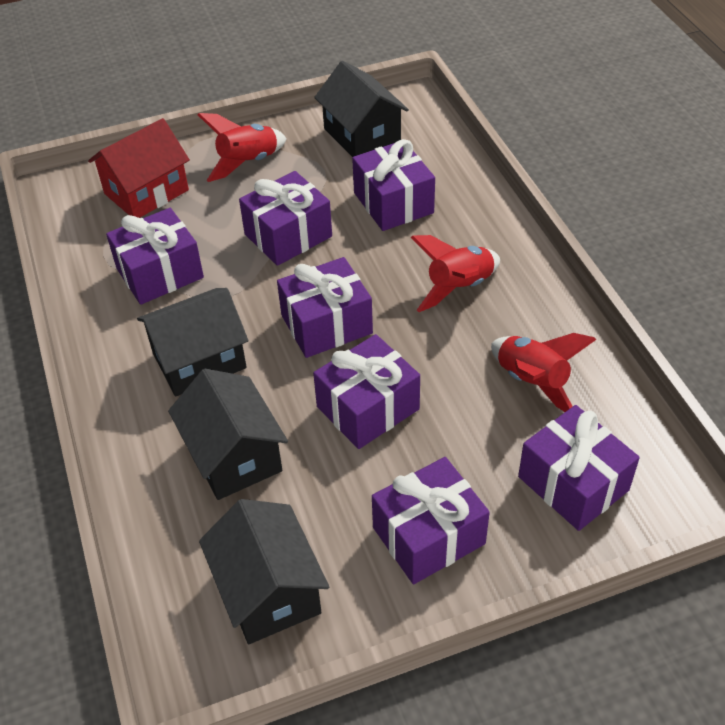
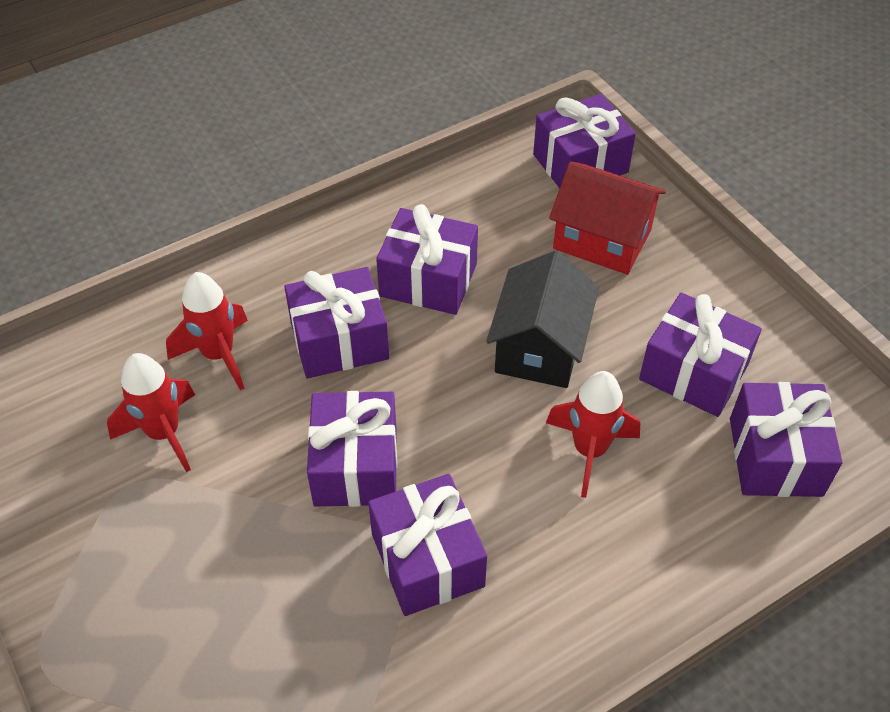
black house: [137,288,248,397] [168,369,288,500] [199,499,329,644] [314,61,409,157] = 4 -> [486,250,599,388] = 1

